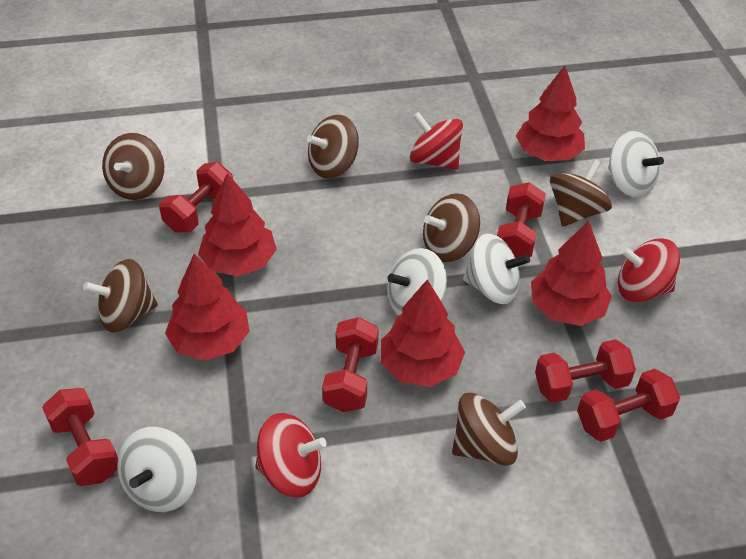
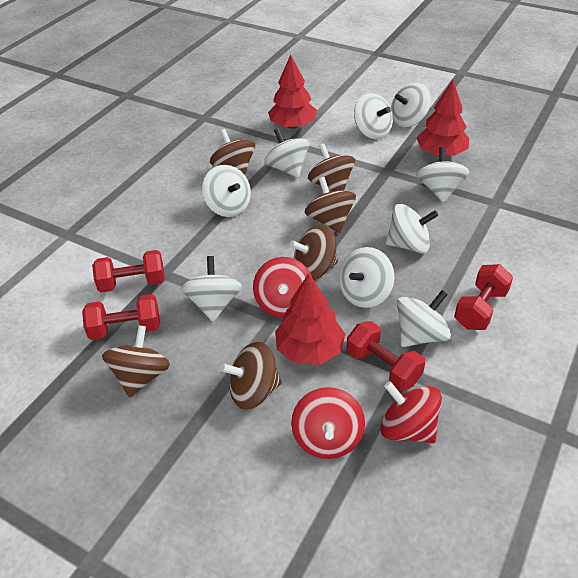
red dumbbell: [42,388,118,486] [159,162,233,232] [322,317,378,412] [497,182,546,258] [535,339,636,403] [577,369,680,442] = 6 -> [82,294,160,340] [92,250,165,293] [347,321,425,391] [454,264,513,330] = 4
red tree: [165,254,250,361] [198,173,277,276] [381,280,465,387] [516,66,585,161] [531,221,612,326] = 5 -> [268,55,317,129] [275,273,345,365] [417,80,470,156] = 3
white spinning top: [117,427,197,512] [387,248,447,316] [463,234,530,304] [608,131,664,197] = 4 -> [181,256,242,322] [202,165,251,217] [264,128,309,178] [339,247,395,308] [354,93,393,139] [386,204,438,253] [391,83,431,127] [397,290,451,347] [416,147,469,203] = 9

